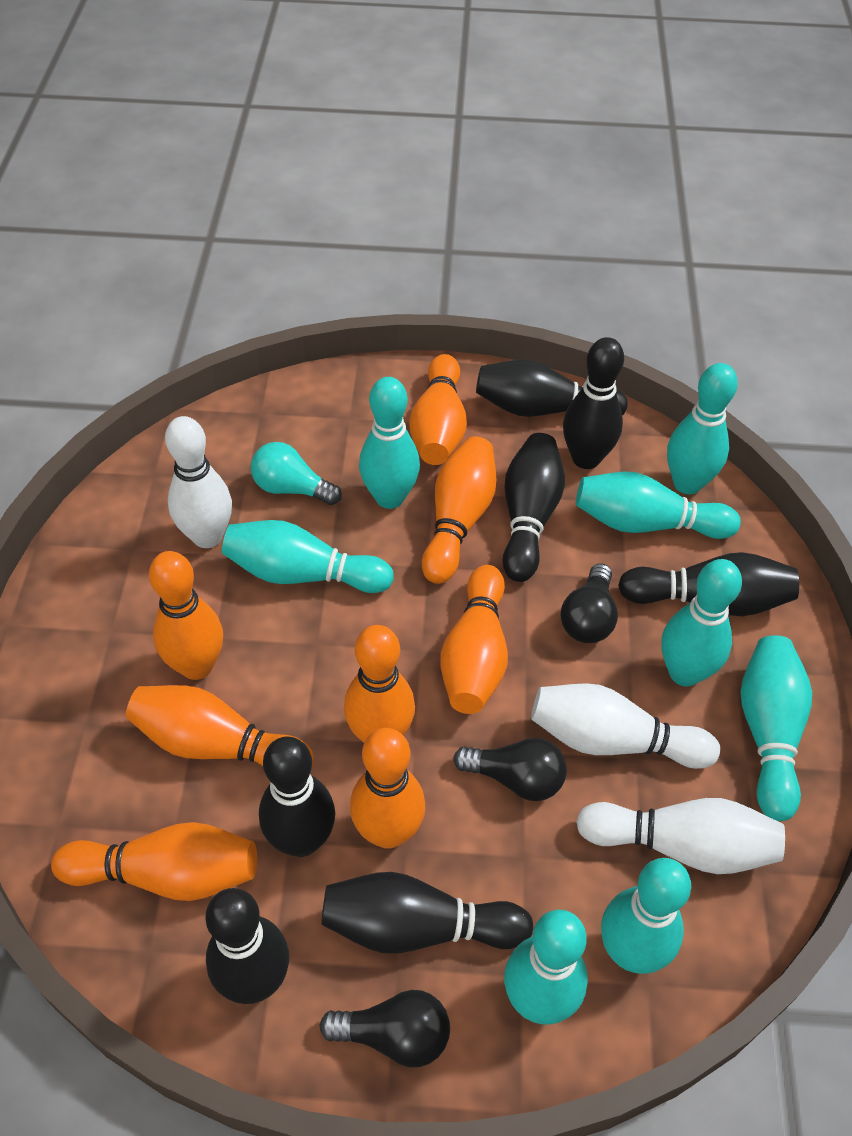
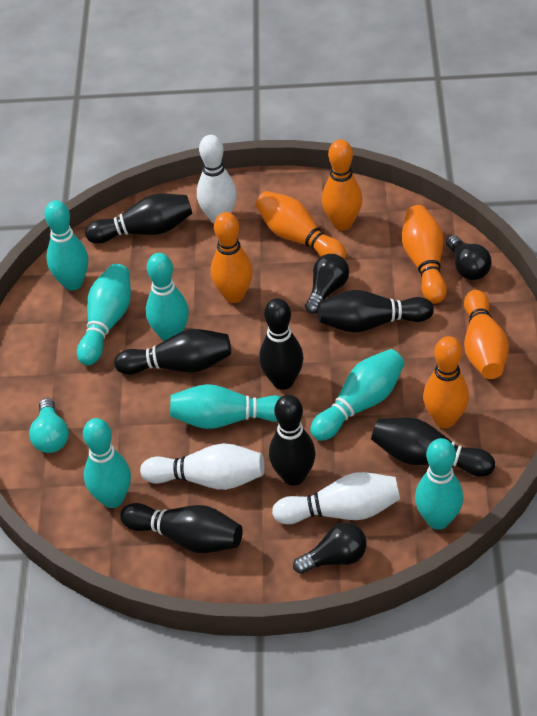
orange bowling pin: [51,822,257,901] [126,685,314,767] [149,551,223,680] [344,625,415,742] [350,728,425,849] [409,354,467,465] [422,436,496,584] [440,565,508,714] = 8 -> [211,212,253,303] [256,191,346,259] [322,140,362,231] [402,205,447,304] [423,336,469,428] [464,290,509,379] = 6
turquoise bowling pin: [222,520,394,593] [359,377,420,509] [504,910,588,1025] [576,472,741,539] [601,858,691,974] [662,559,742,687] [667,363,738,494] [741,635,812,821] = 8 -> [44,200,88,290] [77,264,131,365] [83,418,131,508] [146,253,189,341] [170,384,281,429] [310,349,405,441] [415,438,463,530] = 7

